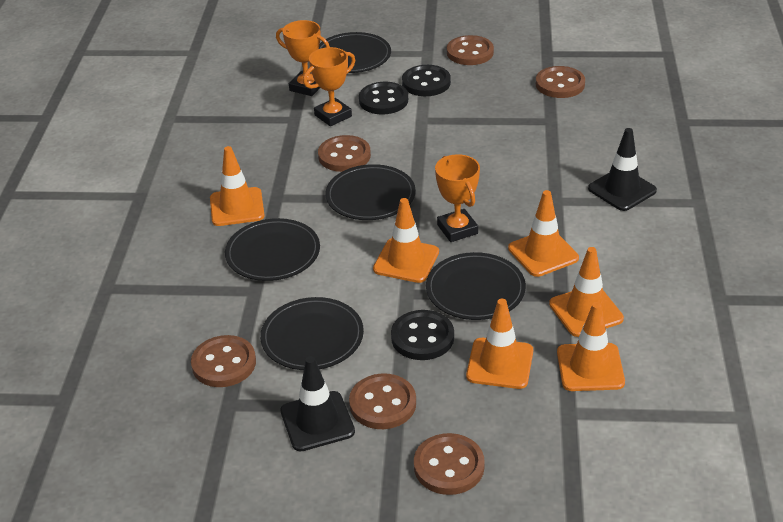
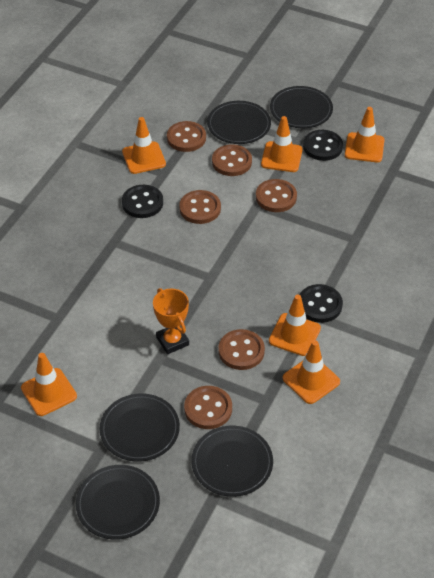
black traffic cone: [280,356,355,452] [588,128,657,211] = 2 -> none = 0
orange trophy: [276,20,330,96] [303,47,355,126] [435,154,480,242] = 3 -> [153,288,189,354] = 1

